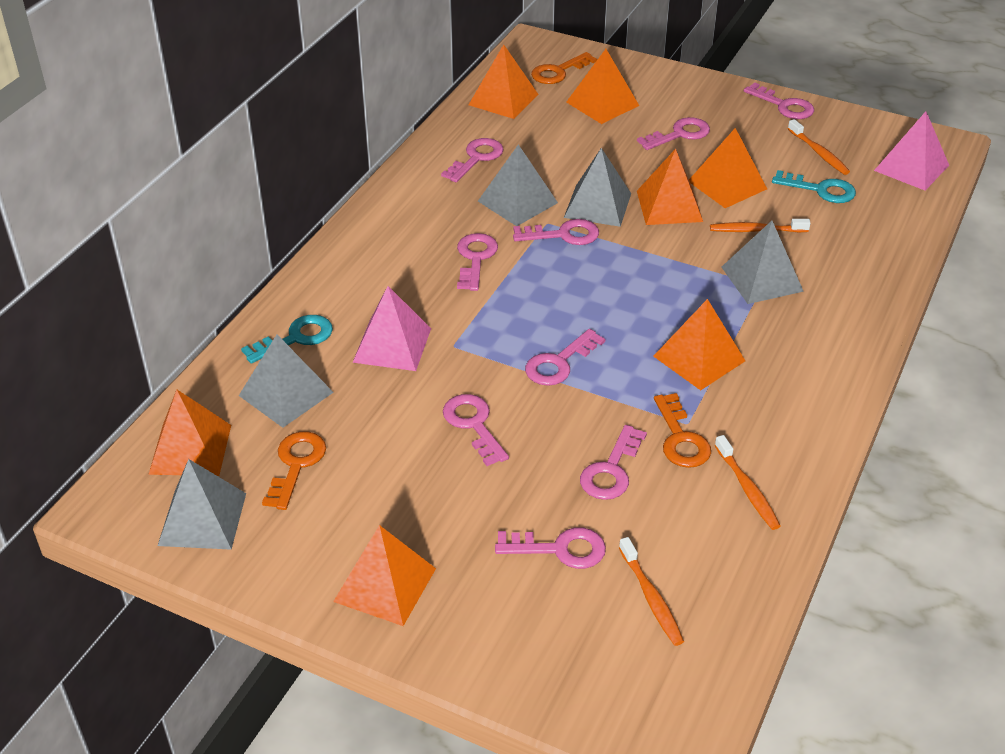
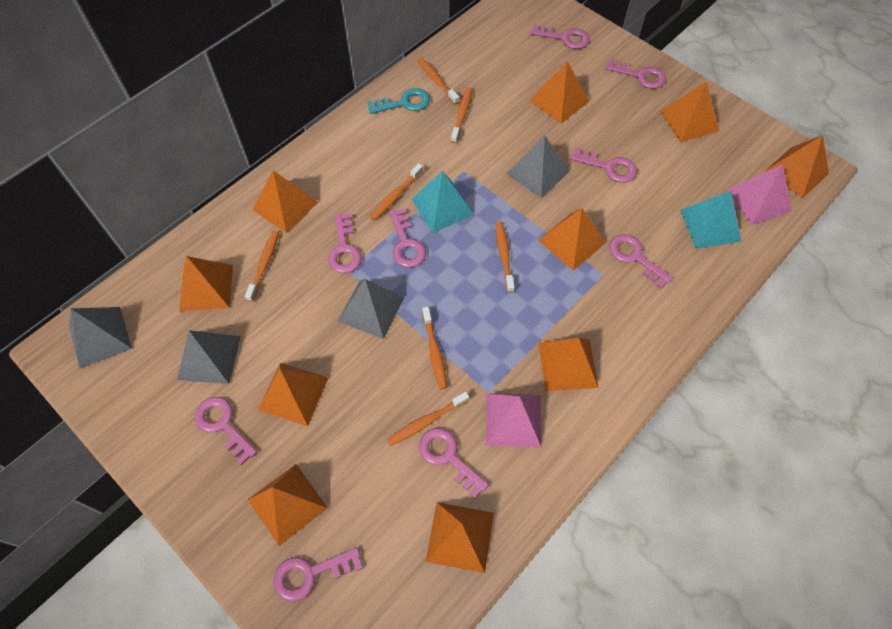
grey pyramid: [158,459,246,550] [239,335,334,428] [478,144,558,226] [564,148,631,227] [721,221,804,304] = 5 -> [69,307,132,369] [177,330,241,384] [338,279,405,339] [506,135,569,198] = 4
orange key: [262,431,326,510] [531,52,597,84] [654,393,711,468] = 3 -> none = 0
orange pyramid: [148,390,231,476] [333,525,436,626] [469,44,539,119] [566,49,639,124] [637,149,703,225] [653,299,745,390] [689,128,767,208] = 7 -> [179,256,233,312] [248,464,328,546] [252,170,318,233] [258,363,328,426] [426,502,494,573] [529,61,590,124] [538,208,606,271] [539,338,598,391] [660,82,719,142] [765,135,829,198] = 10
orange toothbrush: [619,537,684,646] [710,219,811,233] [714,435,781,530] [788,119,850,175] = 4 -> [245,231,279,302] [370,163,423,220] [387,392,469,446] [417,58,459,105] [422,307,447,389] [451,87,472,143] [496,222,515,293] = 7
turquoise key: [241,315,333,364] [772,170,856,203] = 2 -> [367,88,430,114] = 1
turquoise pyramid: none = 0 -> [412,171,474,233] [680,191,742,249] = 2

